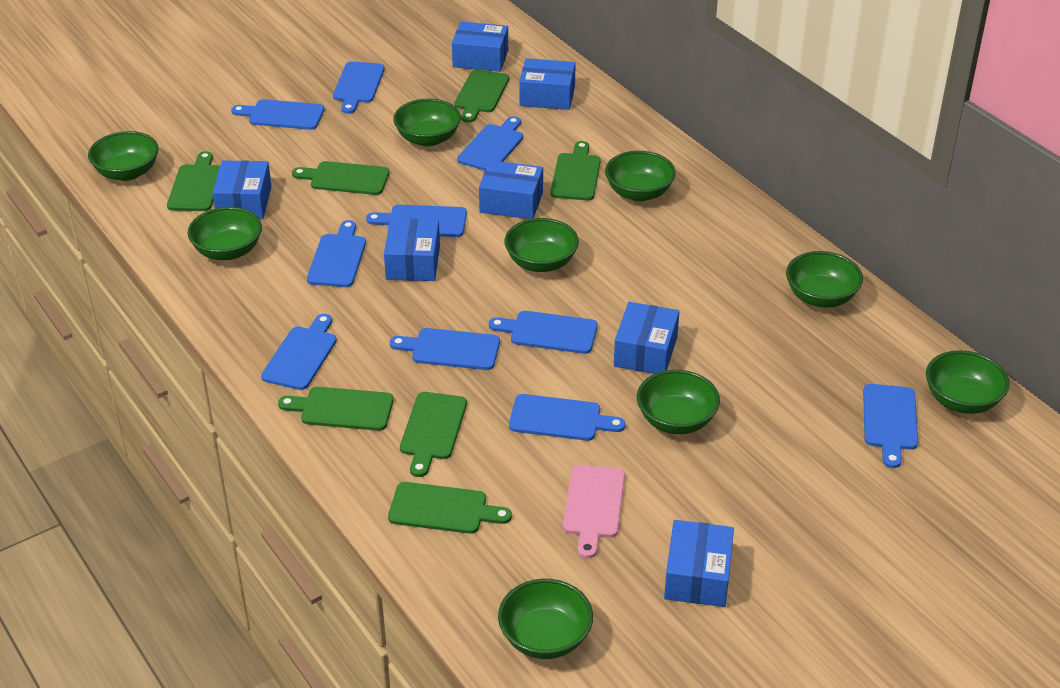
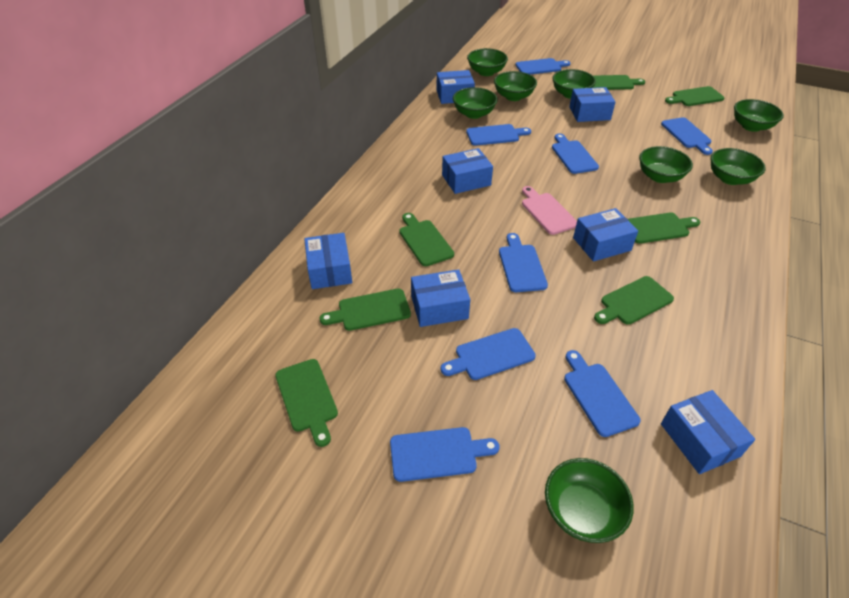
blue cutting board: [231,99,325,130] [261,314,337,390] [307,220,366,287] [333,61,385,114] [366,205,467,237] [390,328,500,370] [457,116,523,171] [489,311,598,354] [509,394,626,441] [863,384,918,468] = 10 -> [390,427,499,482] [441,328,536,380] [466,124,531,146] [499,233,548,292] [515,58,570,75] [552,134,599,174] [564,350,641,437] [661,117,713,155] = 8
green bowl: [88,131,159,181] [188,207,262,260] [393,99,461,147] [498,579,593,659] [504,218,579,272] [605,151,676,201] [637,370,720,434] [786,251,863,307] [926,350,1009,414] = 9 -> [453,87,498,119] [467,48,508,76] [494,71,537,101] [545,458,634,543] [552,69,596,99] [639,146,693,183] [710,148,766,185] [734,99,784,132] = 8

